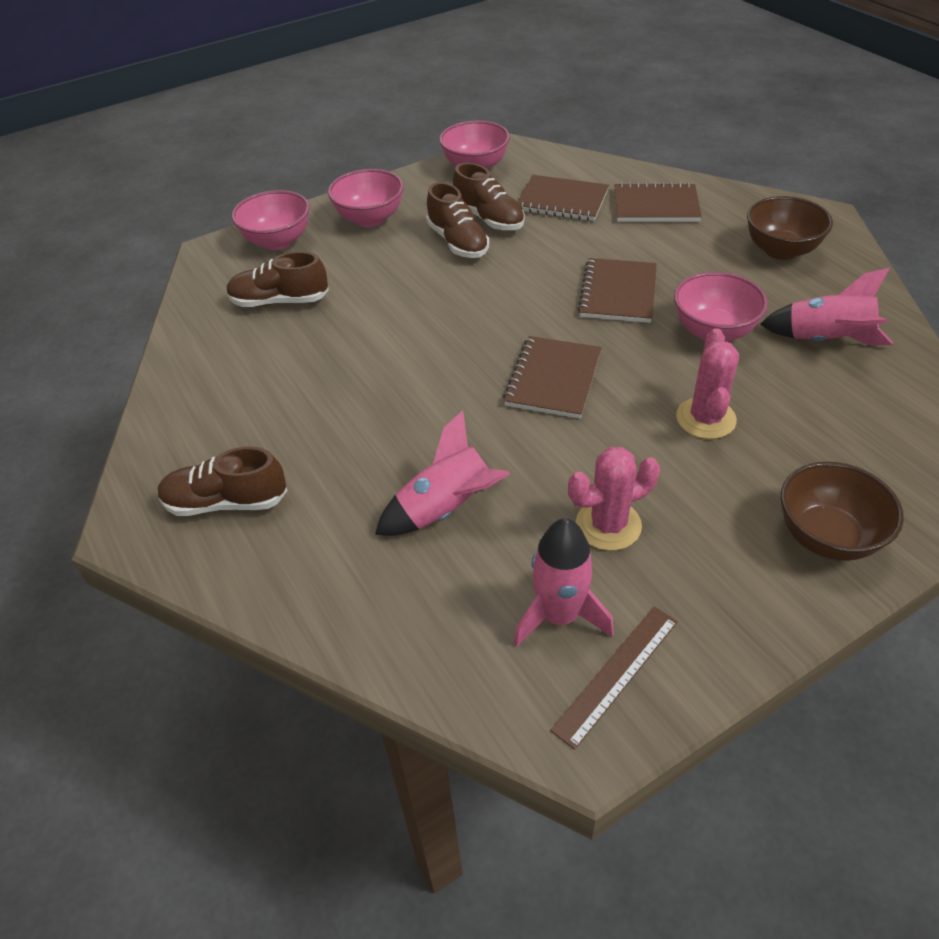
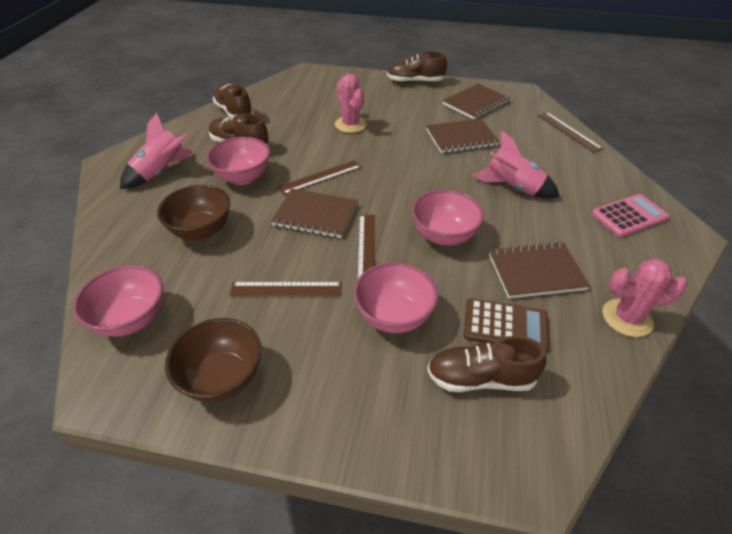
brown calculator: none = 0 -> [464,298,549,352] = 1
brown ruler: [550,607,678,750] = 1 -> [230,282,342,296] [278,160,362,195] [357,215,375,280] [538,112,603,152] = 4
pink calculator: none = 0 -> [591,194,670,237] = 1
pink rocket: [375,410,510,536] [514,518,614,647] [760,268,893,345] = 3 -> [120,113,193,189] [473,130,560,198] = 2

